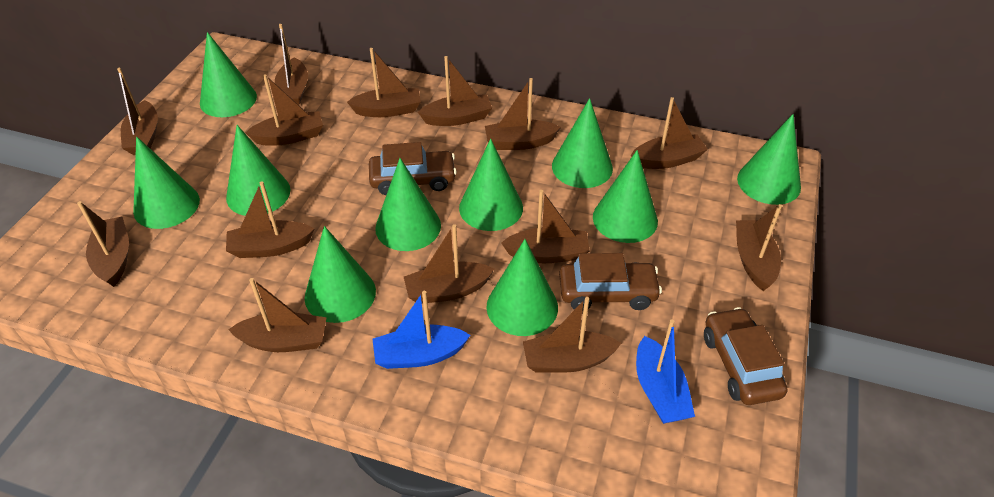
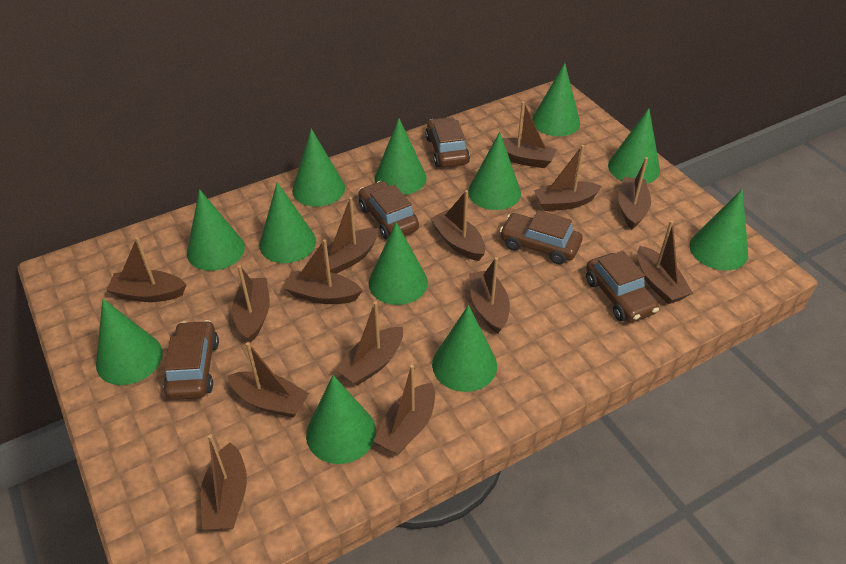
blue boat: [372,291,470,369] [636,319,695,424] = 2 -> none = 0
brown car: [369,142,457,195] [559,253,662,311] [704,307,787,405] = 3 -> [163,320,219,400] [359,181,419,240] [425,117,470,167] [500,210,582,265] [586,251,659,322] = 5
green cone: [133,137,200,229] [200,32,257,117] [226,125,290,216] [305,226,376,323] [375,158,441,251] [459,139,523,231] [486,239,558,336] [552,98,613,188] [593,150,658,243] [737,114,801,205] = 10 -> [96,299,163,385] [187,189,245,271] [259,182,316,263] [292,129,345,207] [306,375,376,464] [369,222,428,305] [375,118,426,195] [432,305,497,392] [468,132,521,210] [532,63,580,136] [608,108,660,184] [689,189,748,271] = 12

